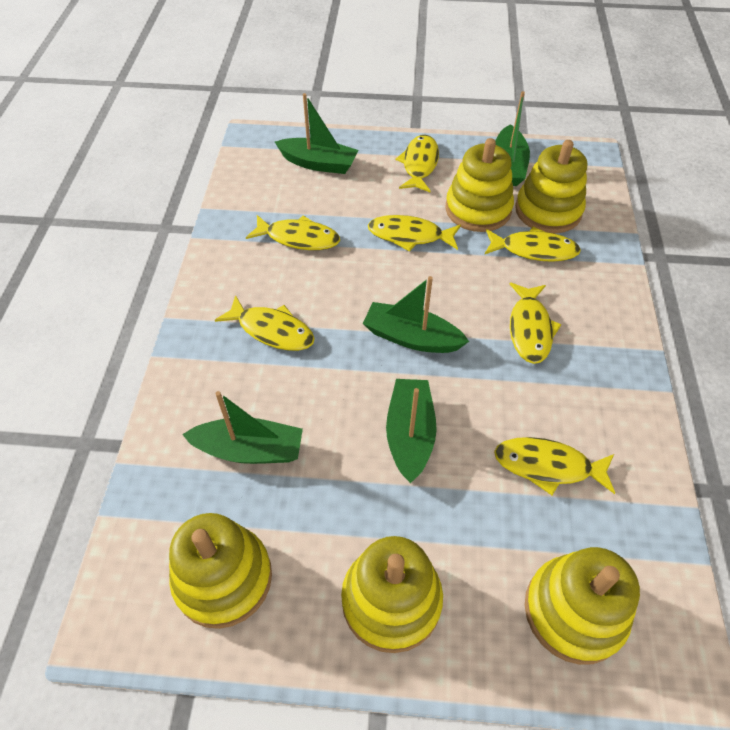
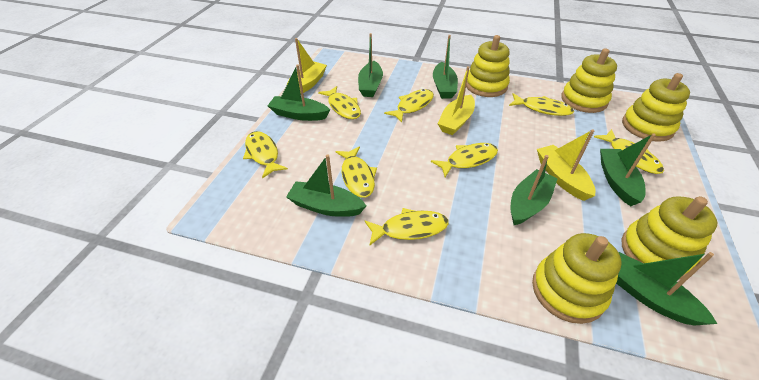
green boat: [182,391,303,464] [275,93,358,174] [363,276,469,353] [386,379,437,483] [495,91,530,186] = 5 -> [268,64,330,121] [286,155,366,217] [358,33,383,97] [433,35,458,99] [510,155,558,225] [600,133,656,206] [616,252,717,326] = 7
yellow boat: none = 0 -> [287,38,327,94] [438,66,475,135] [537,129,596,201] = 3
yellow fish: [215,295,315,351] [246,215,340,250] [368,215,461,252] [396,135,439,193] [485,227,581,262] [494,437,615,495] [510,283,562,364] = 7 -> [243,131,288,178] [318,86,361,119] [335,147,377,198] [365,208,449,246] [384,89,434,123] [431,143,498,177] [509,93,574,116] [594,129,664,174] = 8

